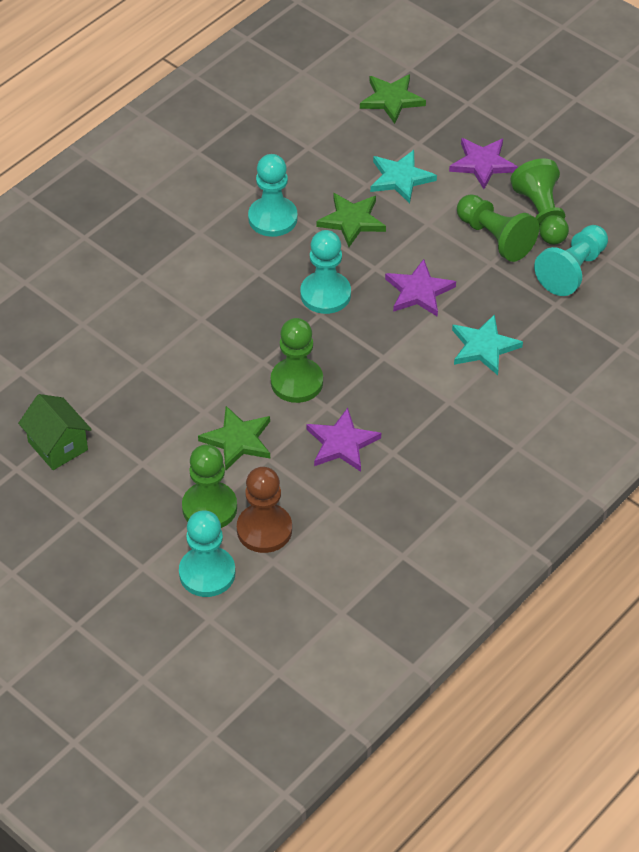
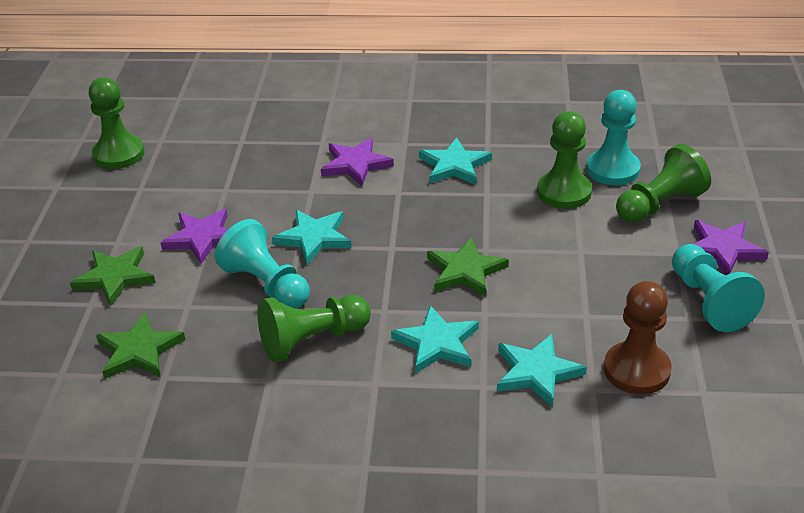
green house: [18,394,92,470] = 1 -> none = 0
turquoise pawn: [179,510,235,597] [248,154,298,237] [300,230,351,314] [534,225,608,296] = 4 -> [215,219,310,309] [586,90,641,185] [672,244,765,332] = 3
turquoise star: [370,150,437,204] [452,314,523,375] = 2 -> [272,210,351,264] [391,305,479,374] [419,137,492,184] [497,334,587,407] = 4

